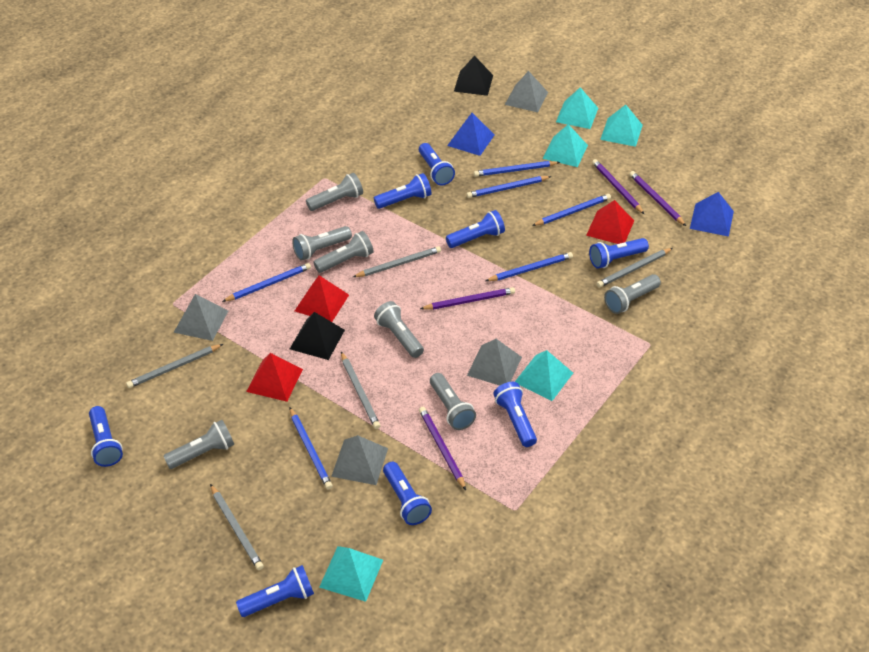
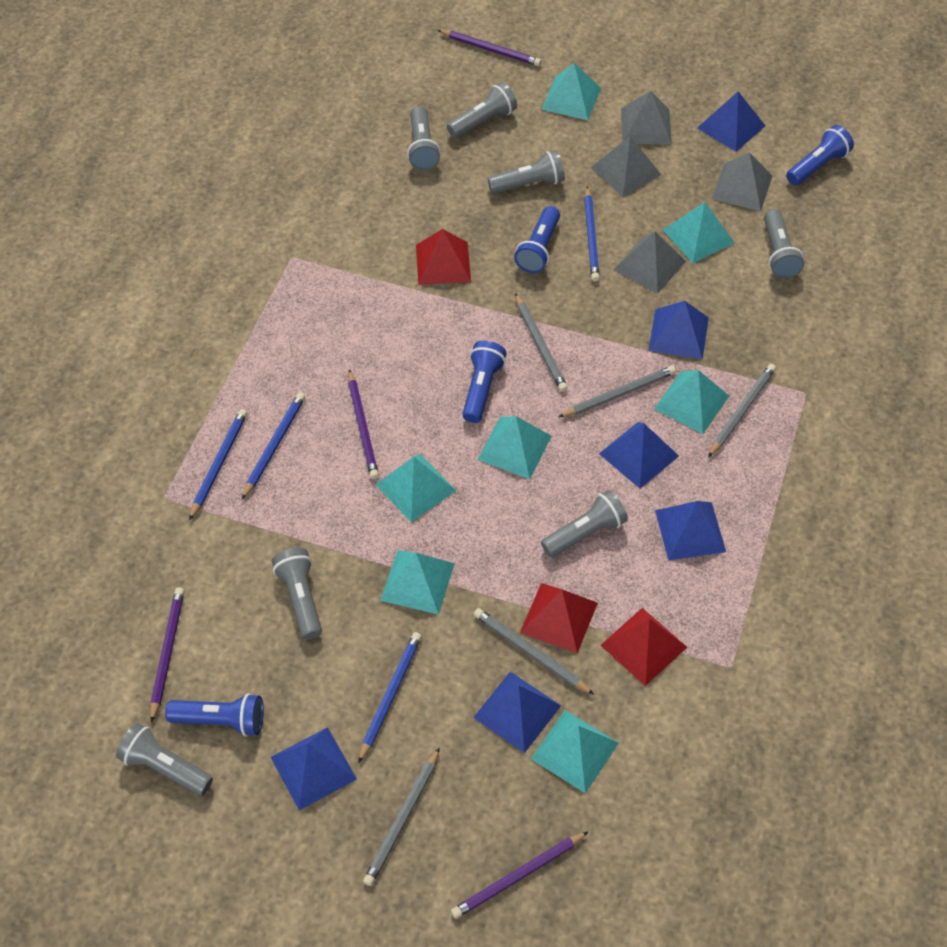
black pyramid: [290,312,345,360] [454,56,493,96] = 2 -> none = 0
blue flashlight: [89,406,123,467] [236,565,314,617] [374,173,432,209] [383,462,432,525] [419,143,455,185] [446,210,505,248] [493,382,537,447] [589,238,649,269] = 8 -> [165,693,264,736] [462,341,506,423] [514,206,560,273] [786,125,854,186] = 4
blue pencil: [222,263,311,302] [290,408,333,490] [466,176,551,198] [474,161,560,177] [486,252,573,281] [532,194,611,226] = 6 -> [189,409,247,520] [242,393,305,499] [358,632,422,763] [584,186,600,282] = 4
blue pyramid: [447,113,494,156] [690,192,734,237] = 2 -> [271,727,357,810] [473,672,561,753] [599,422,679,488] [648,301,709,360] [655,501,726,560] [697,92,766,152] = 6
turquoise pyramid: [319,546,383,602] [515,350,573,401] [542,124,588,167] [556,87,598,129] [600,105,643,147] = 5 -> [375,454,456,522] [380,550,455,615] [477,416,552,479] [531,710,619,793] [541,63,601,120] [654,370,729,434] [663,202,735,263] = 7

